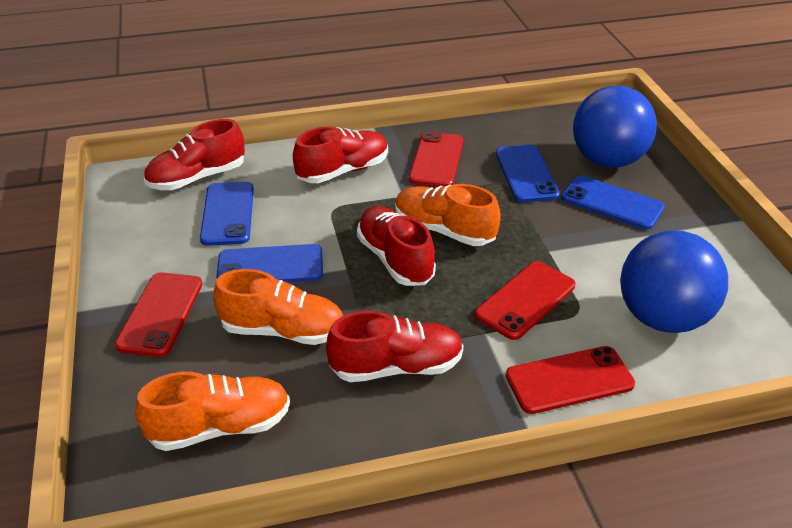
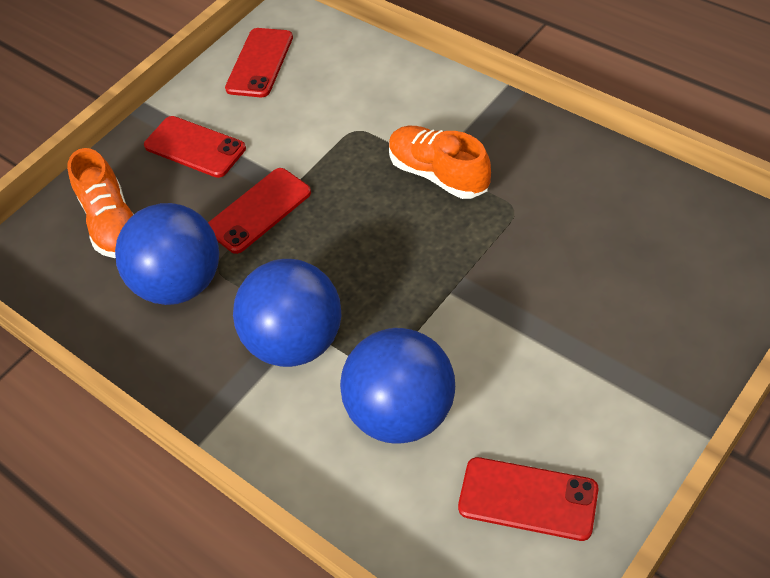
blue ball: [573,86,657,168] [620,231,728,333] = 2 -> [115,203,219,305] [233,259,341,367] [340,328,455,444] = 3
blue phone: [200,182,254,246] [216,244,323,282] [496,145,560,202] [561,175,665,230] = 4 -> none = 0
orange shoe: [135,372,290,451] [213,269,343,345] [395,184,501,246] = 3 -> [67,148,134,258] [389,126,491,199] = 2
red shoe: [144,119,245,190] [293,127,388,183] [326,311,464,382] [357,206,436,286] = 4 -> none = 0

